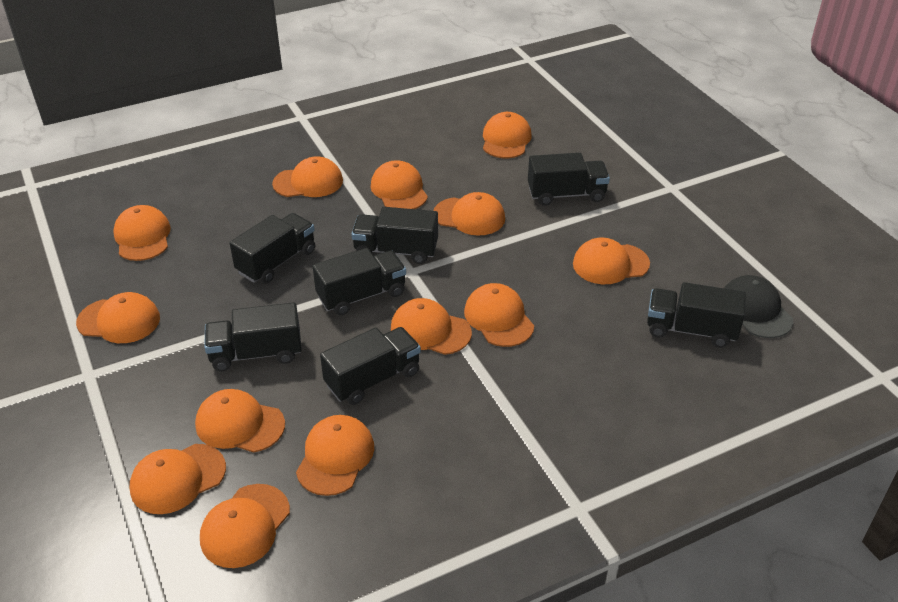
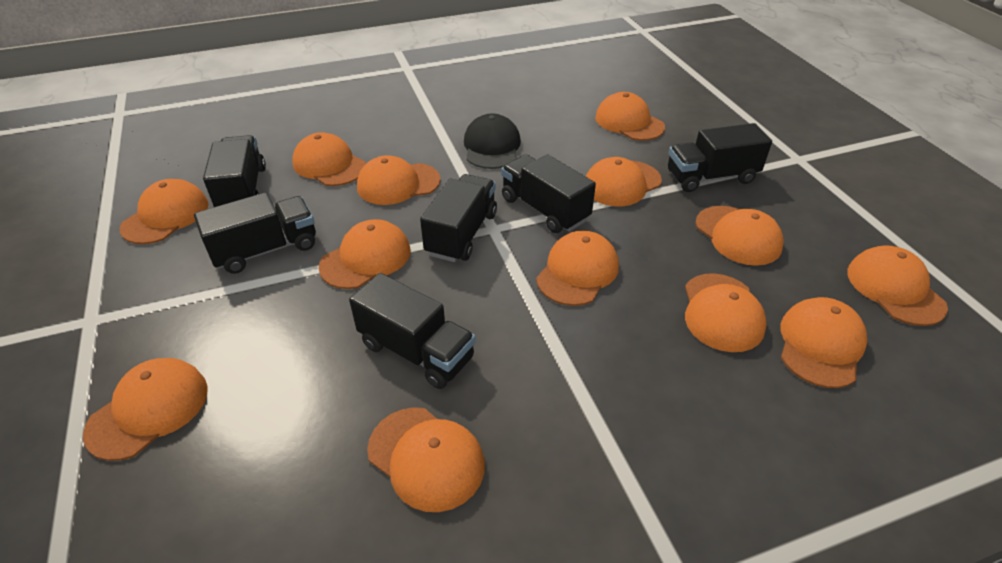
black truck: [204,303,302,371] [230,213,315,284] [313,248,406,315] [320,327,421,405] [351,207,438,264] [528,153,610,206] [647,282,746,348] = 7 -> [194,193,316,274] [203,135,266,207] [349,273,476,389] [420,174,497,262] [501,155,596,233] [668,123,772,192] = 6

